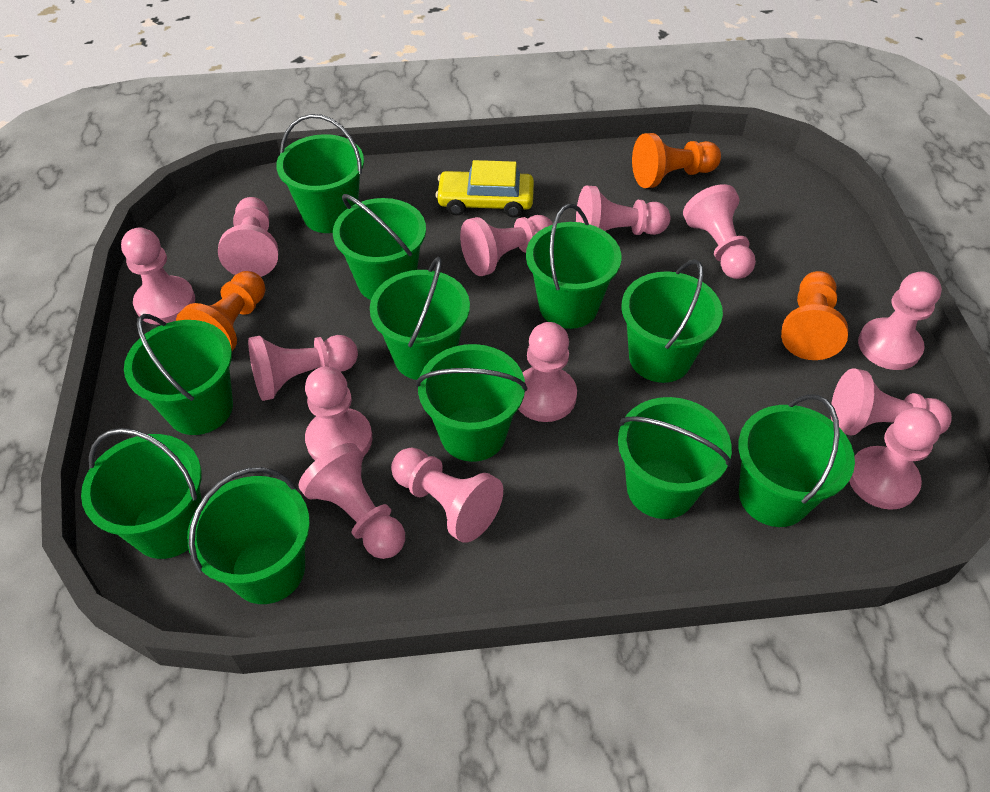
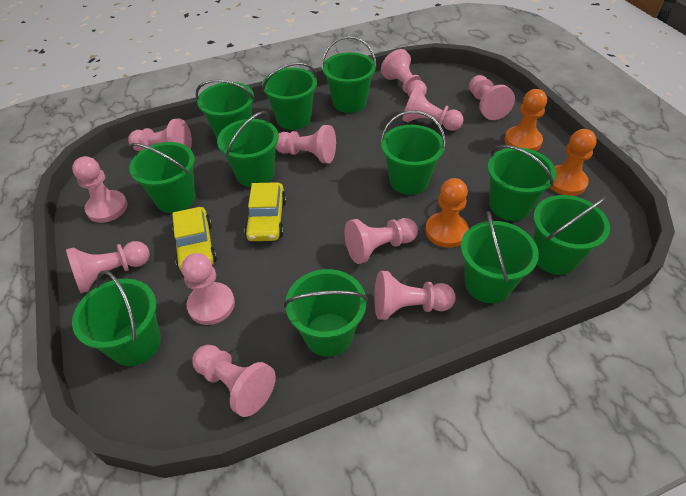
pink pawn: [121,228,195,325] [218,197,278,277] [248,335,358,401] [298,443,405,559] [305,367,372,460] [391,448,503,543] [460,215,553,276] [518,322,577,422] [576,185,671,235] [683,184,756,279] [831,368,952,436] [849,408,941,510] [858,271,942,370] = 13 -> [66,241,150,293] [72,156,127,223] [128,119,192,151] [181,253,235,325] [192,345,276,417] [276,125,336,163] [345,218,418,264] [374,271,456,320] [381,49,427,97] [403,87,463,131] [469,75,515,120] = 11
yellow car: [435,160,534,218] = 1 -> [172,207,217,270] [245,182,286,241] = 2

